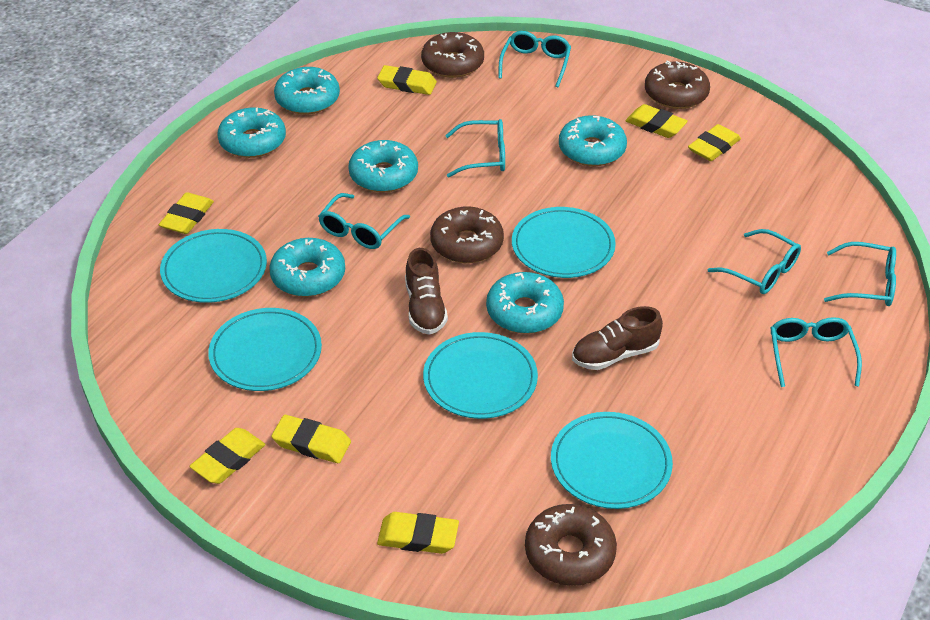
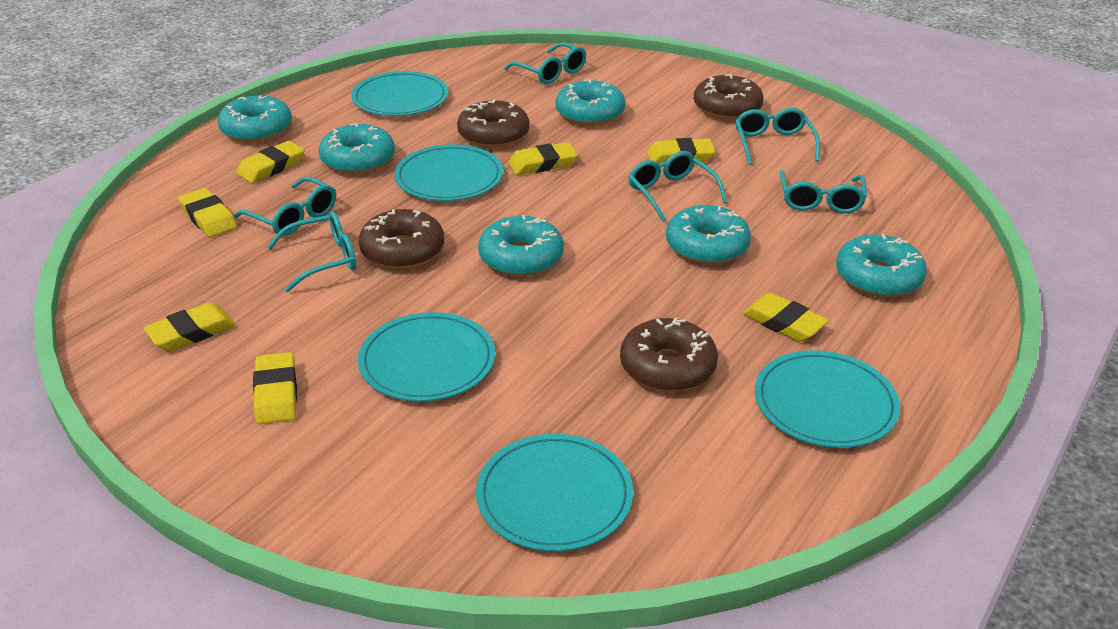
brown shoe: [405,248,448,335] [572,306,663,370] = 2 -> none = 0

